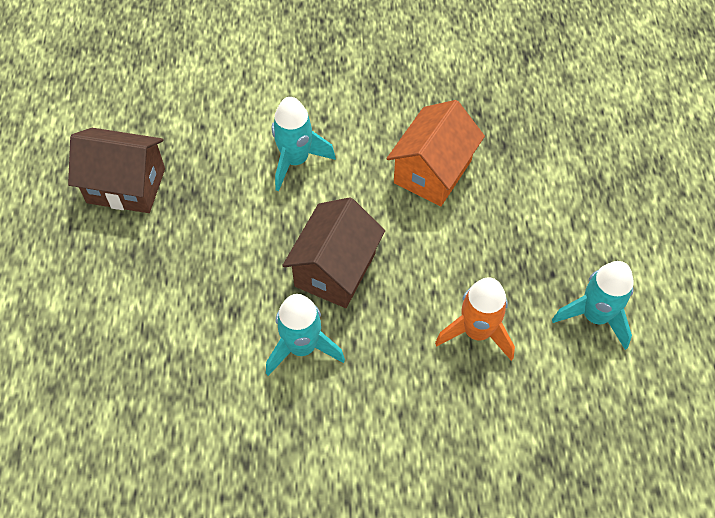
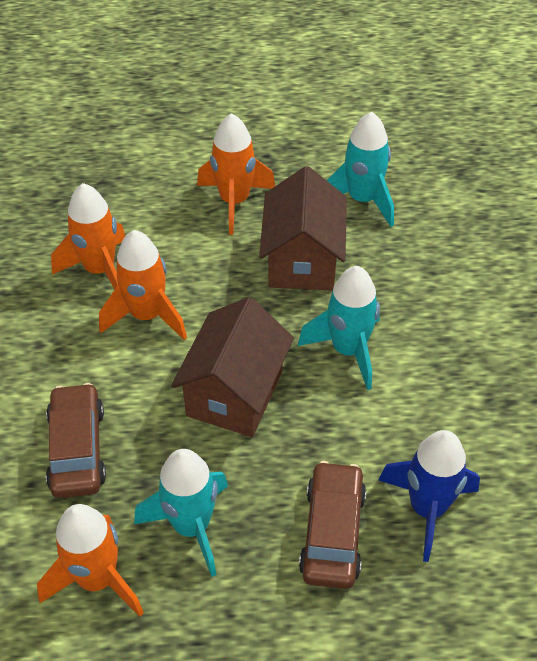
blue rocket: none = 0 -> [378,430,480,562] = 1
brown car: none = 0 -> [46,383,106,498] [299,461,366,589] = 2
orange house: [387,100,485,206] = 1 -> none = 0
orange rocket: [435,277,515,361] = 1 -> [37,504,144,617] [51,183,125,289] [99,230,187,340] [197,113,275,235] = 4

